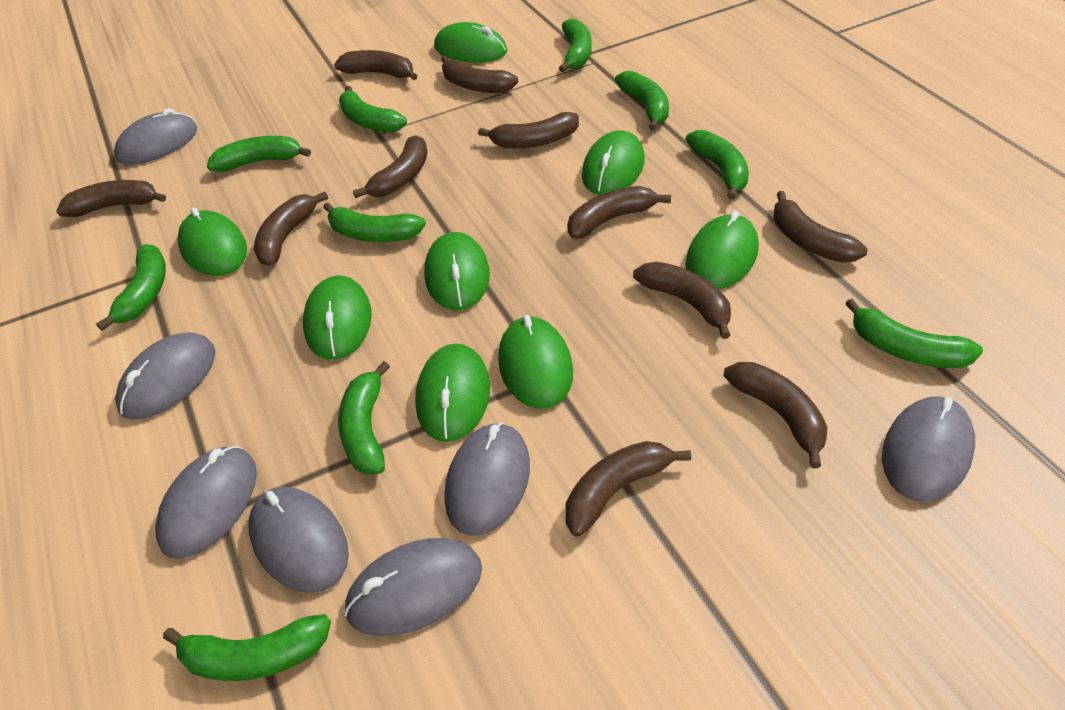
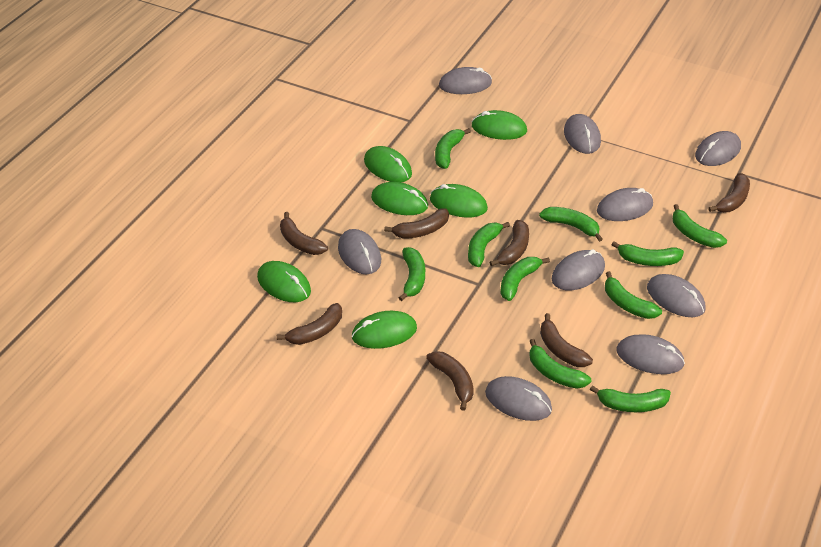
brown banana: [56,180,166,217] [254,192,328,266] [334,50,417,80] [353,135,427,198] [441,56,518,93] [478,112,579,148] [565,441,691,536] [567,186,671,239] [633,262,731,339] [723,362,827,469] [774,191,867,263] = 11 -> [277,303,342,345] [280,212,328,255] [384,208,449,239] [426,351,474,411] [490,220,529,266] [540,313,593,367] [708,173,750,212] = 7
green mouse: [178,208,247,276] [303,276,372,360] [415,343,490,442] [424,232,490,310] [434,22,507,63] [498,315,573,409] [582,130,645,195] [685,211,759,289] = 8 -> [257,261,311,302] [352,311,417,349] [364,146,412,182] [371,182,428,215] [430,184,488,218] [472,110,527,140] = 6
grey mouse: [114,108,197,165] [115,332,215,419] [155,446,257,559] [248,487,349,593] [344,538,482,636] [444,422,530,536] [882,396,975,502] = 7 -> [338,229,381,274] [439,67,492,94] [485,376,552,421] [552,249,605,290] [564,114,601,154] [597,188,653,221] [617,334,685,374] [647,274,705,317] [695,131,741,166] = 9

